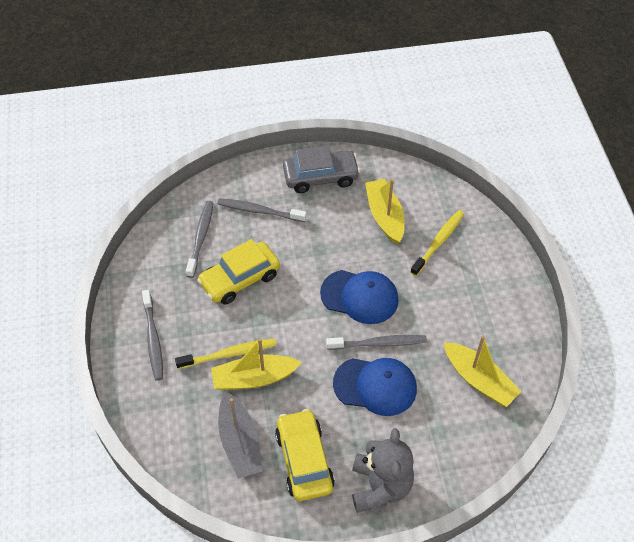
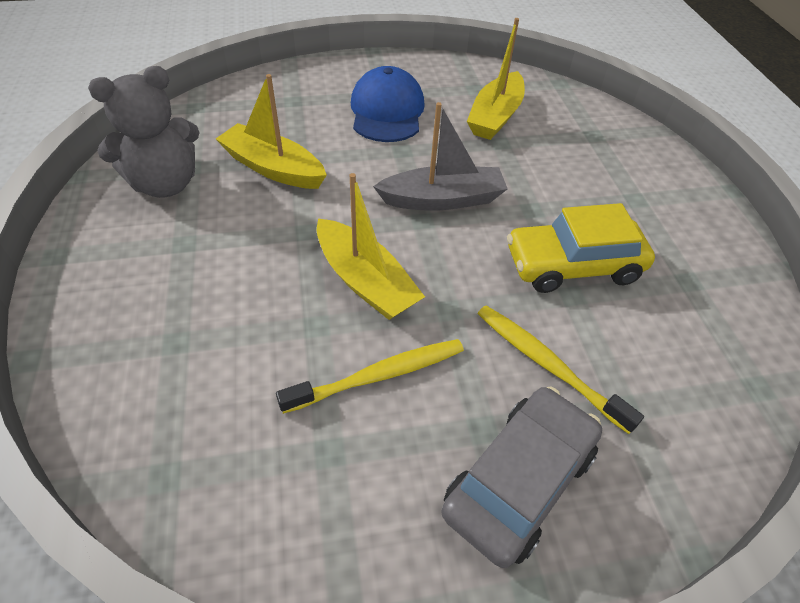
blue cap: [320,270,399,324] [333,358,417,416] = 2 -> [351,66,425,142] = 1
grey toothbrush: [142,290,163,380] [186,201,214,278] [217,198,307,222] [326,335,427,350] = 4 -> none = 0
yellow car: [197,239,280,305] [275,409,335,501] = 2 -> [507,203,655,293] = 1

